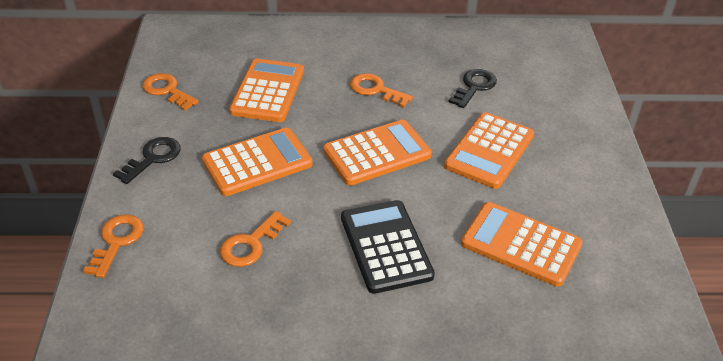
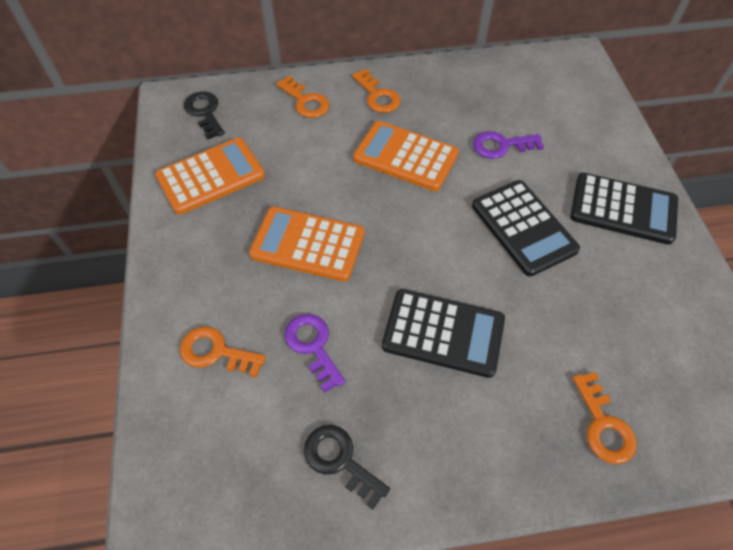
black calculator: [341,200,435,294] = 1 -> [382,289,505,378] [472,180,580,277] [570,172,678,245] = 3
orange calculator: [202,128,313,196] [229,59,304,122] [323,120,432,185] [444,112,534,189] [461,202,583,287] = 5 -> [155,138,265,215] [249,207,365,281] [353,121,459,191] = 3
purple key: none = 0 -> [284,314,346,393] [473,131,544,159] = 2

